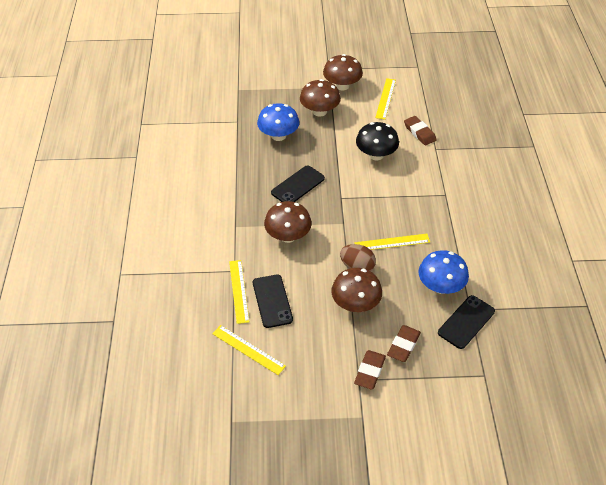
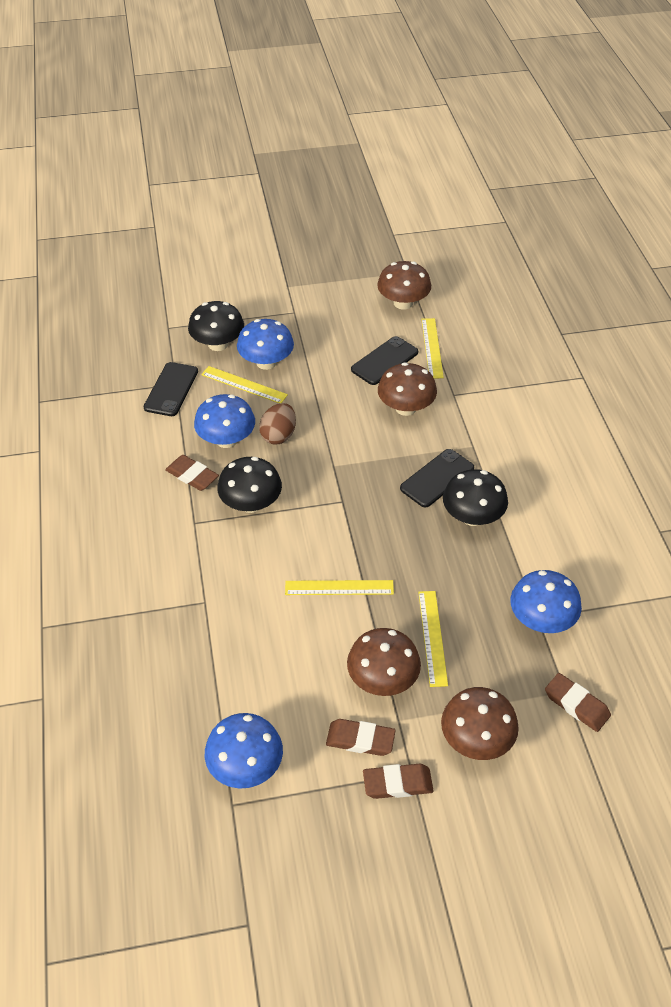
black mushroom: [356,122,399,160] = 1 -> [188,301,244,351] [217,457,282,513] [443,469,508,526] = 3
blue mushroom: [257,103,299,141] [419,250,469,294] = 2 -> [194,394,255,448] [205,713,283,788] [237,319,294,370] [510,570,582,633] = 4
brown eraser: [354,350,386,390] [387,325,421,362] [404,116,436,145] = 3 -> [165,455,219,491] [326,719,396,756] [363,764,434,799] [545,673,611,732] = 4

